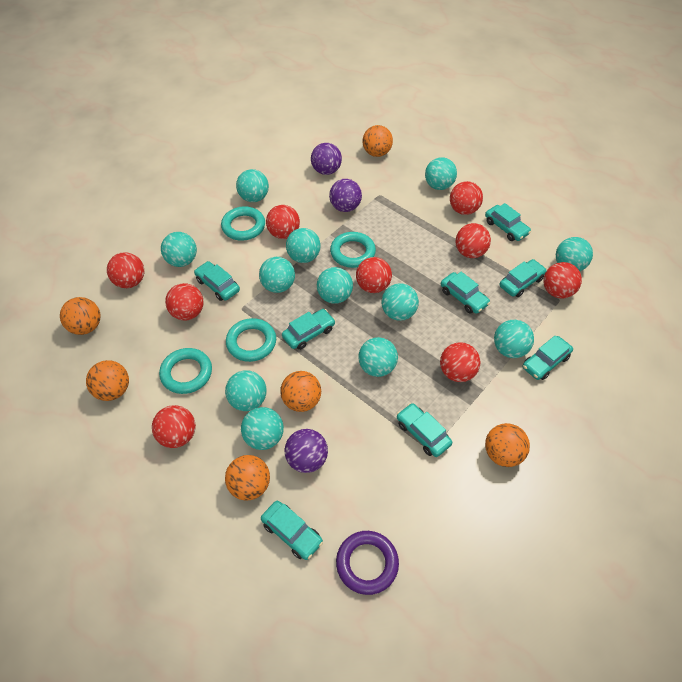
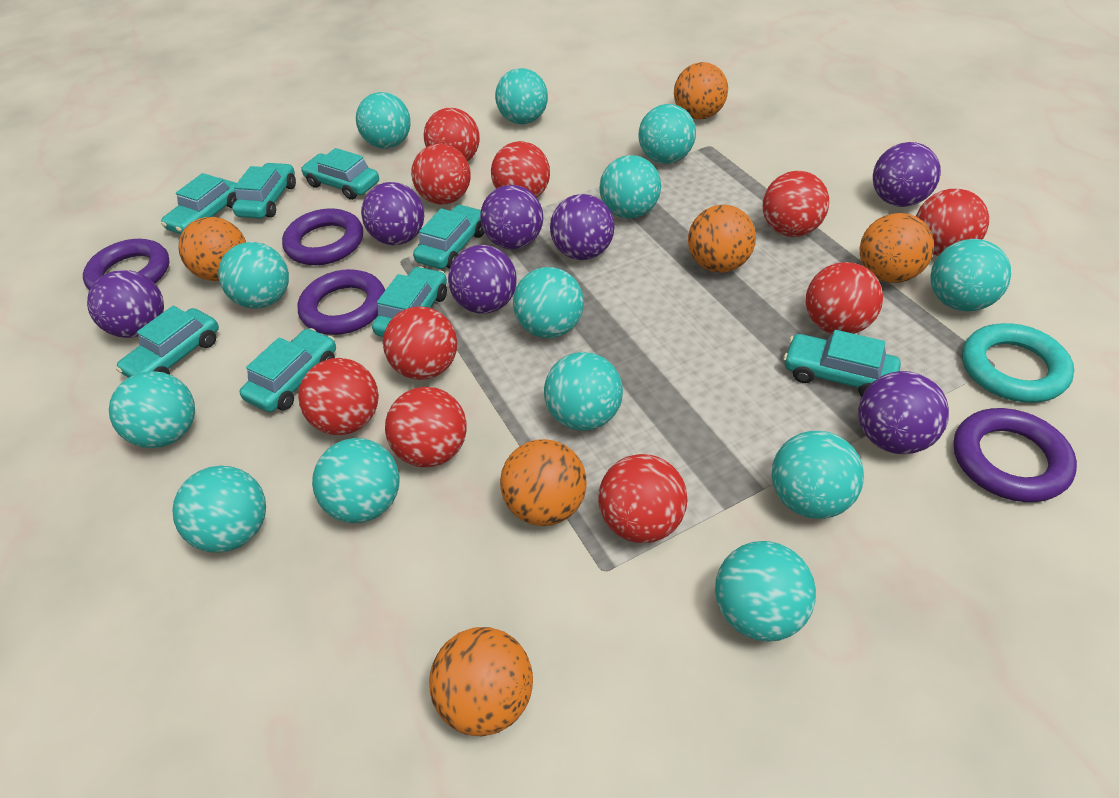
purple ball: [285,429,328,473] [311,143,342,175] [329,179,362,212] = 3 -> [87,270,164,338] [361,182,424,245] [448,245,517,314] [480,185,543,249] [550,194,614,260] [858,371,949,454] [873,142,941,207] = 7
purple ring: [336,531,399,595] = 1 -> [83,239,170,290] [282,208,363,265] [298,269,385,335] [953,408,1077,502] = 4
red ball: [107,252,144,288] [152,405,196,448] [165,283,204,320] [266,205,300,239] [356,257,392,293] [440,342,481,382] [450,181,483,215] [456,223,491,258] [543,262,582,299] = 9 -> [298,358,379,435] [383,306,457,380] [385,387,466,467] [411,144,471,204] [424,108,480,161] [491,141,550,198] [598,454,687,543] [763,171,829,237] [806,262,883,334] [916,189,989,256] = 10
turquoise ball: [161,232,197,267] [225,370,267,411] [236,169,269,202] [241,407,284,450] [259,257,295,293] [286,228,321,263] [317,267,353,304] [358,337,398,377] [381,283,419,321] [425,157,457,190] [494,320,534,358] [556,237,593,271] = 12 -> [109,371,195,448] [172,466,266,553] [218,242,289,309] [312,438,400,523] [356,92,411,149] [495,68,548,124] [513,267,584,338] [544,352,623,431] [600,155,661,219] [639,104,696,164] [715,541,816,642] [772,431,864,519] [930,239,1011,312] = 13
turquoise ring: [159,348,212,394] [221,206,265,241] [226,318,276,362] [330,232,376,268] = 4 -> [962,323,1074,403] = 1

